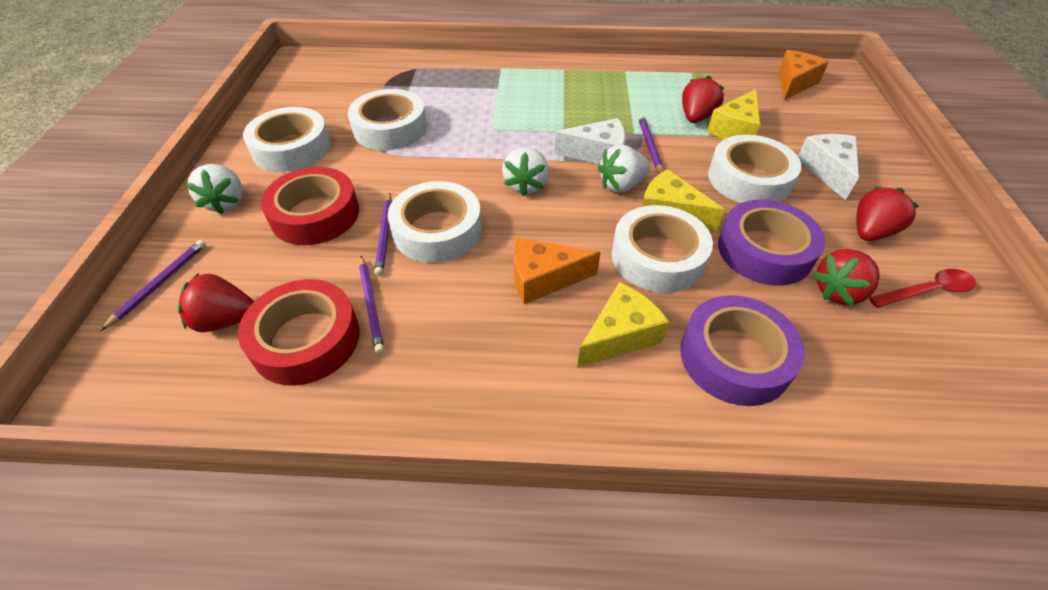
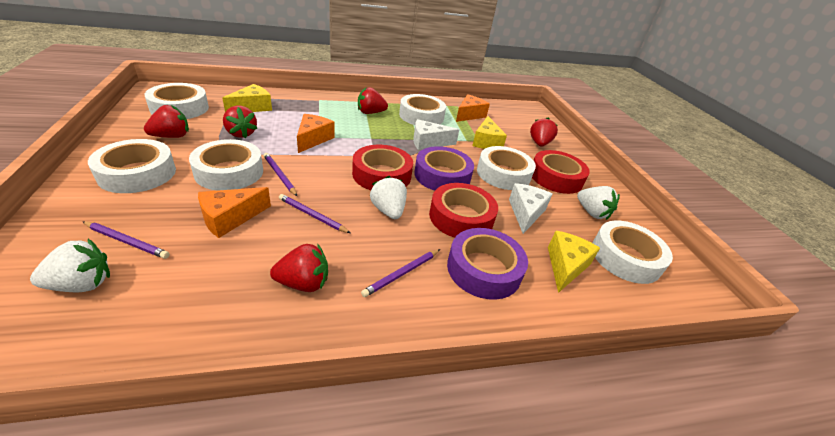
orange cheese: [514,238,601,304] [778,50,829,100] = 2 -> [198,187,271,238] [297,114,335,153] [456,94,490,122] = 3
red spoon: [869,269,976,308] = 1 -> none = 0
red strawberry: [178,273,254,332] [682,76,724,123] [812,249,880,306] [856,186,920,241] = 4 -> [144,105,189,138] [223,106,258,138] [270,243,328,292] [358,87,388,114] [530,117,558,147] = 5
red tape: [238,279,360,386] [261,167,359,245] = 2 -> [352,145,413,190] [429,183,498,238] [532,150,590,194] = 3
white tape: [243,107,331,172] [348,89,427,150] [388,181,482,263] [612,205,713,293] [708,135,801,203] = 5 -> [88,139,176,193] [145,83,209,119] [189,139,263,191] [399,94,446,125] [477,146,536,190] [592,220,673,284] = 6

